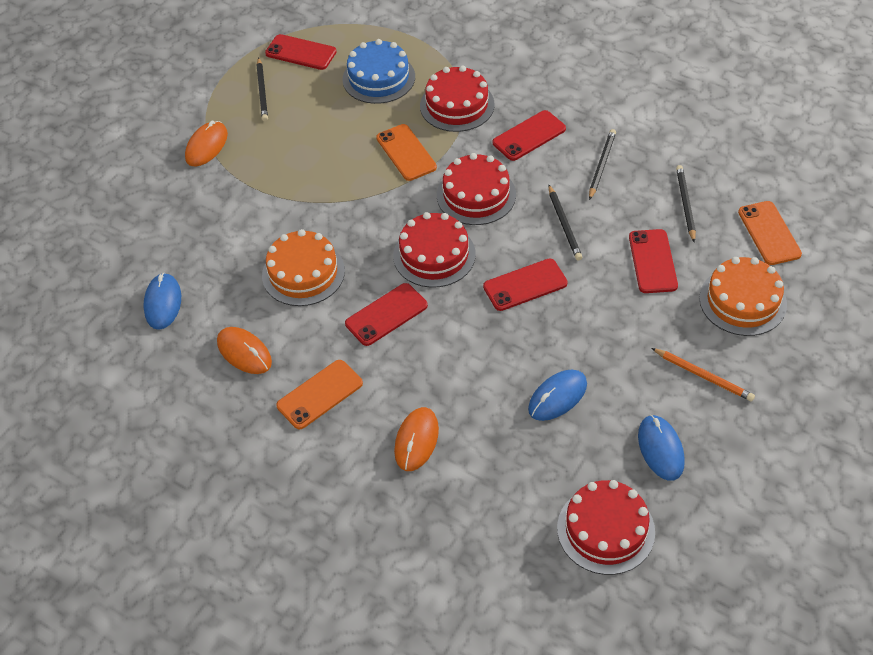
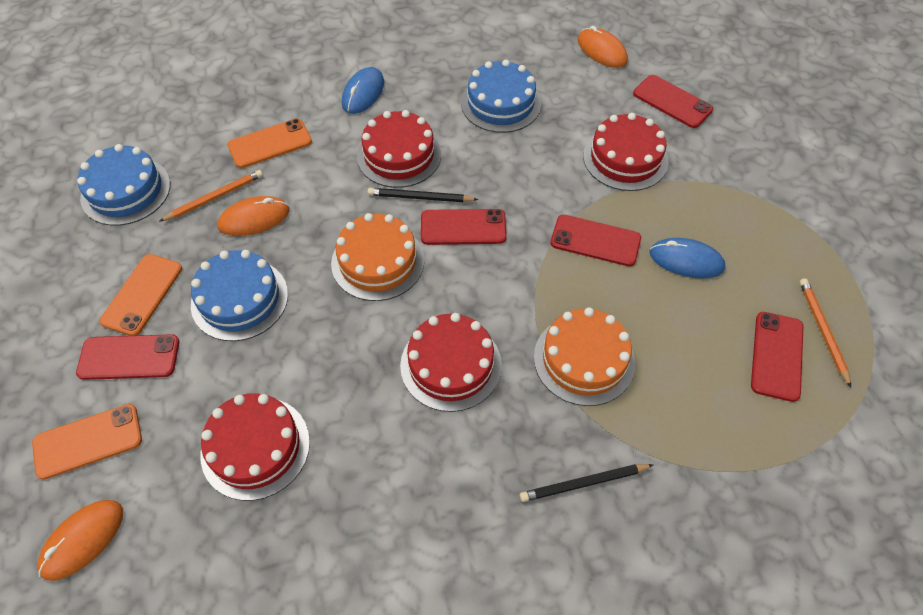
black pencil: [256,57,268,122] [548,185,582,261] [589,129,616,200] [676,165,696,243] = 4 -> [368,188,478,202] [520,464,653,502] = 2
blue cake: [342,39,415,104] = 1 -> [77,144,170,226] [191,250,288,341] [461,60,541,133] = 3
blue mouse: [143,273,181,330] [528,370,587,421] [638,415,685,481] = 3 -> [342,67,384,114] [650,238,725,279] = 2
orange pencil: [651,348,755,401] = 1 -> [159,170,263,222] [799,278,851,387] = 2

